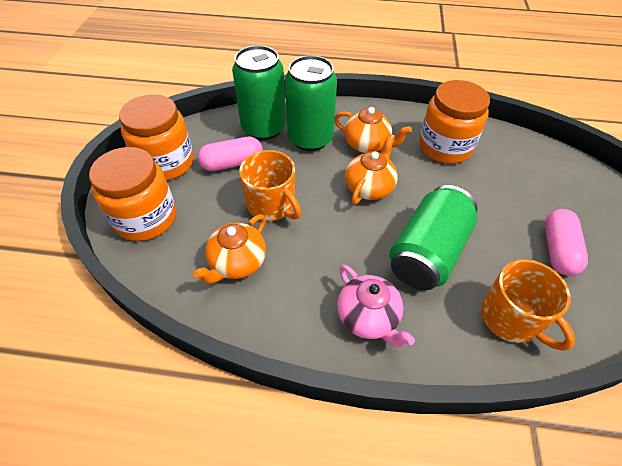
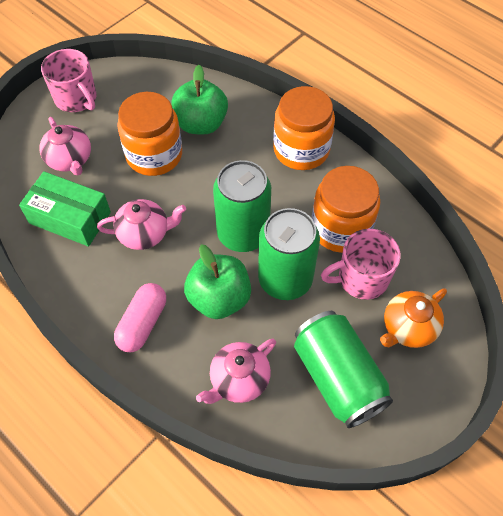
green apple: none = 0 -> [171,65,228,134] [184,244,251,319] = 2
green box: none = 0 -> [19,171,111,246] = 1
orange mug: [239,150,301,221] [481,259,575,351] = 2 -> none = 0
orange teapot: [193,215,266,284] [335,107,412,153] [345,134,398,204] = 3 -> [380,288,447,348] = 1
pink capsule: [198,137,263,171] [545,209,588,276] = 2 -> [114,283,166,352] = 1
pink mug: none = 0 -> [41,49,97,112] [321,229,401,300] = 2
pink teapot: [337,265,415,347] = 1 -> [40,117,91,175] [97,199,186,250] [196,338,276,404] = 3

